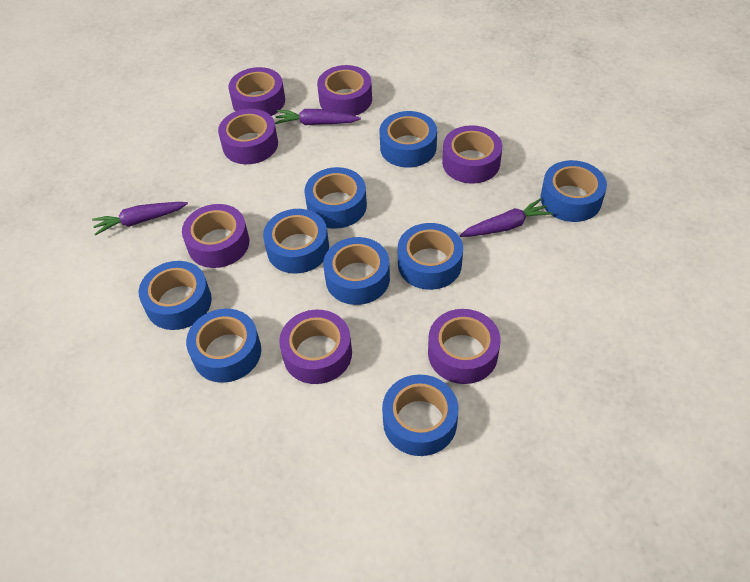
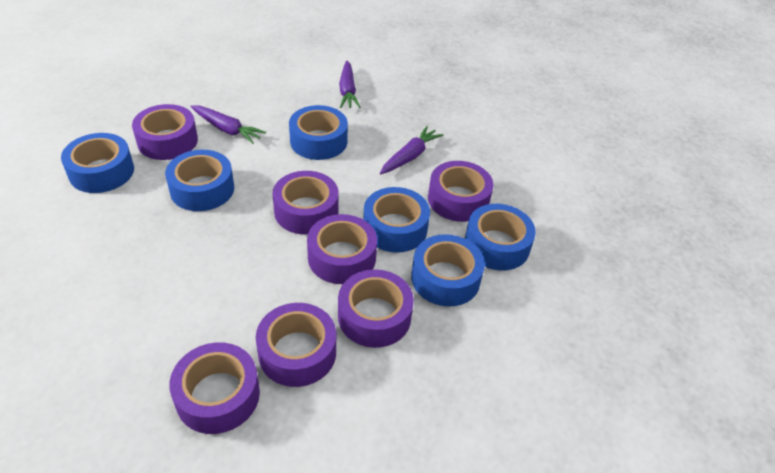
blue tape: [139,261,212,330] [186,309,261,383] [263,209,329,274] [304,167,367,229] [323,237,390,305] [380,111,437,168] [382,375,458,456] [398,223,463,290] [540,160,607,222] = 9 -> [61,133,134,193] [165,150,234,211] [289,105,348,160] [363,187,430,253] [411,234,485,307] [465,204,536,271] = 6

